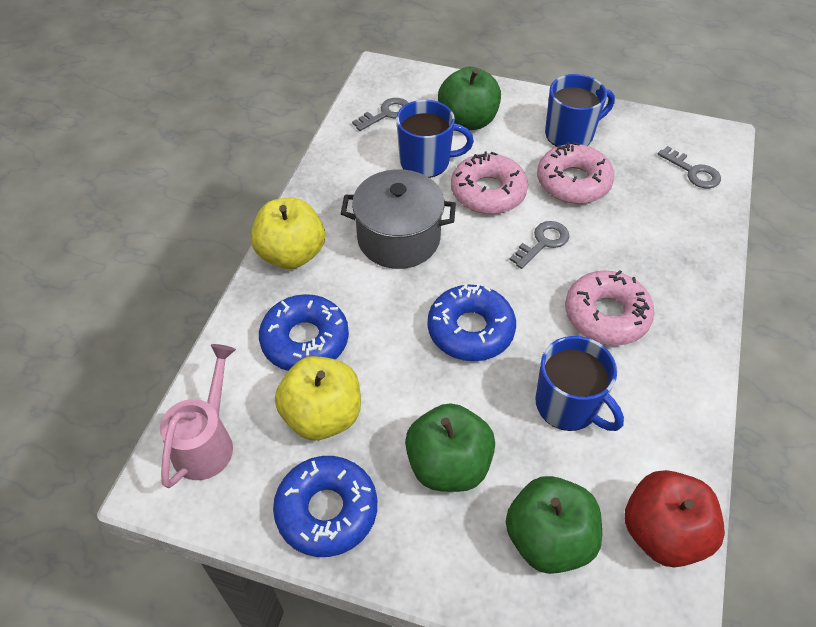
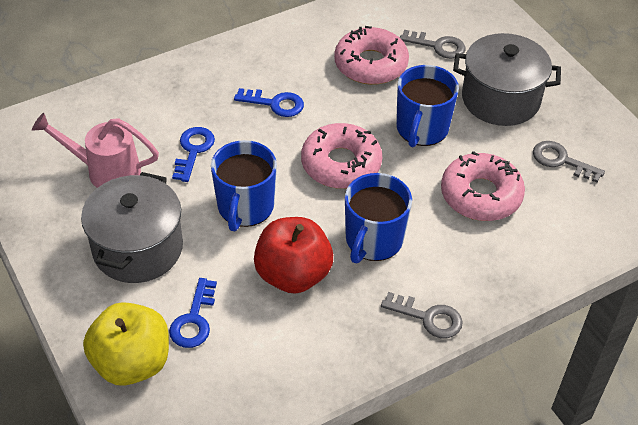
blue donut: [259,294,349,371] [273,456,377,557] [428,284,516,361] = 3 -> none = 0
blue key: none = 0 -> [169,278,217,348] [172,127,215,182] [234,88,304,117] = 3
green apple: [405,403,495,492] [438,67,501,130] [506,476,602,574] = 3 -> none = 0
grey pot: [341,169,456,269] = 1 -> [81,172,183,283] [453,33,561,126] = 2
yellow apple: [251,198,325,269] [275,356,361,440] = 2 -> [83,302,169,386] = 1

